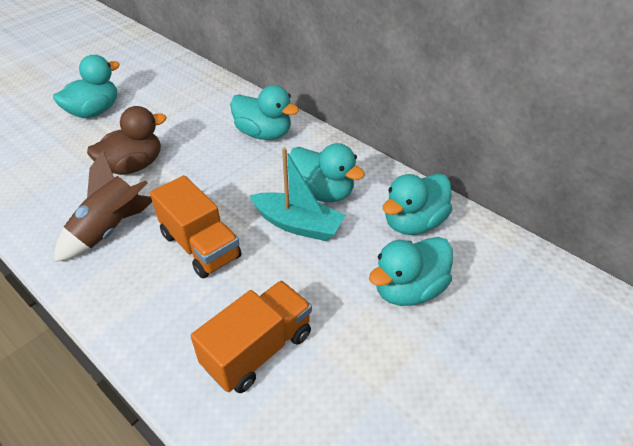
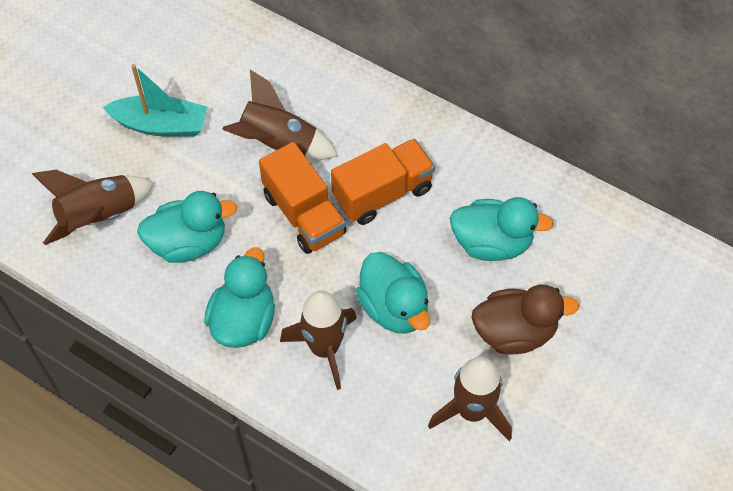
brown rocket: [54,151,152,262] = 1 -> [32,170,155,245] [222,70,338,160] [280,290,357,390] [428,357,512,441] = 4
turquoise duck: [53,55,120,118] [230,85,299,140] [289,143,365,202] [369,237,453,306] [382,174,453,235] = 5 -> [137,191,238,263] [204,247,275,348] [356,252,430,334] [450,197,554,261] = 4

